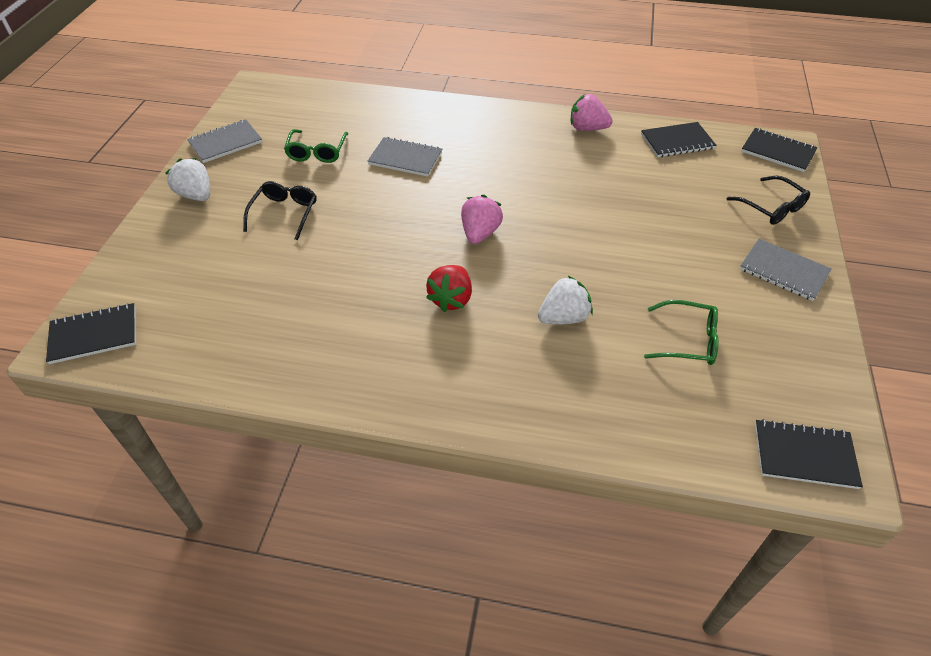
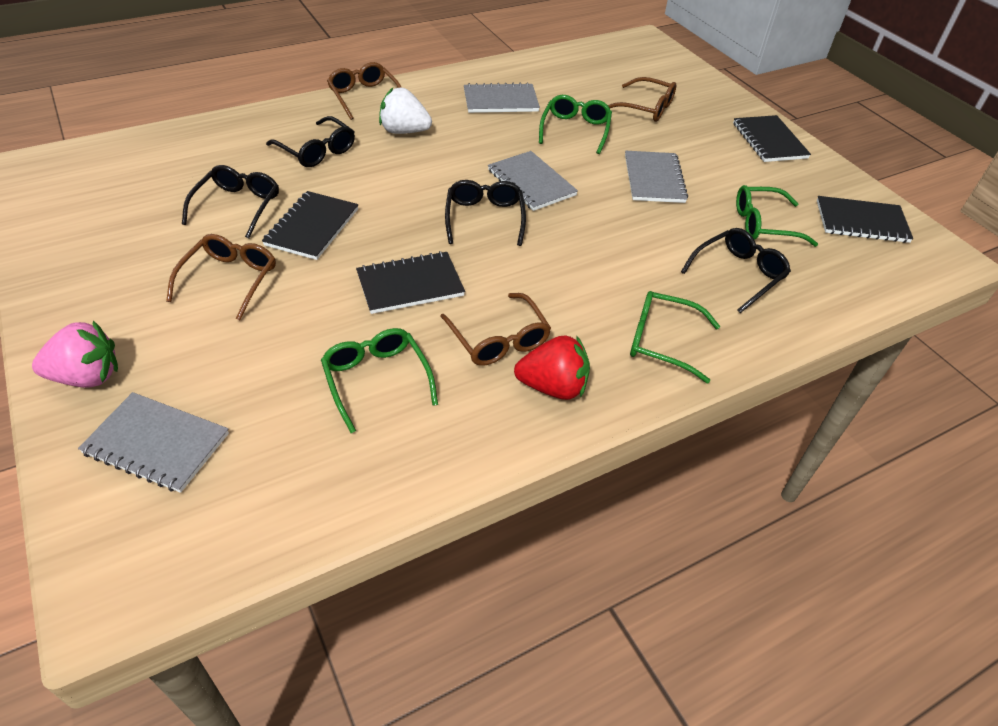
black glasses: [243,181,316,240] [727,176,810,225] = 2 -> [182,165,279,239] [266,116,355,167] [445,180,526,246] [681,228,791,313] = 4
brown glasses: none = 0 -> [166,234,276,320] [327,62,402,120] [440,293,551,365] [608,77,676,122] = 4
green glasses: [284,129,348,163] [644,300,719,365] = 2 -> [321,328,438,433] [539,95,612,154] [630,291,720,383] [736,185,818,247] = 4
grey notebook: [187,119,262,163] [368,137,442,177] [740,239,831,301] = 3 -> [78,392,229,493] [464,82,540,113] [488,151,578,211] [625,151,688,203] = 4
pink strawberry: [461,195,503,244] [571,94,613,131] = 2 -> [32,321,118,388] = 1
white strawberry: [166,158,210,201] [538,276,593,325] = 2 -> [379,88,432,134] = 1

